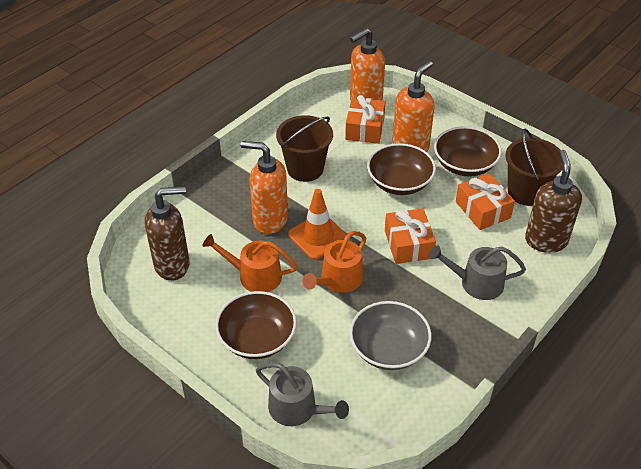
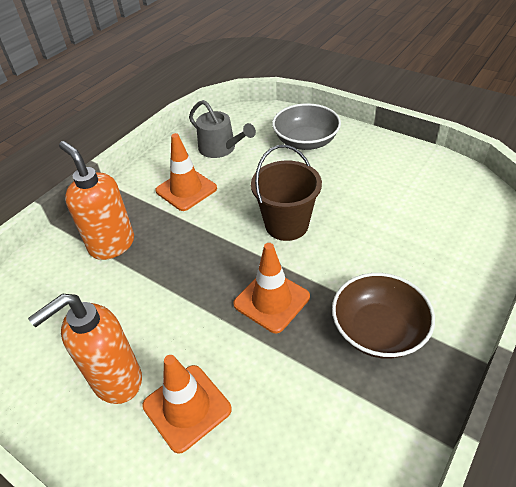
brown bowl: [215,291,297,359] [367,143,436,195] [434,126,502,176] = 3 -> [332,273,435,359] = 1
brown bucket: [276,115,333,182] [505,128,563,206] = 2 -> [251,145,322,241] = 1
brown soap dispenser: [145,186,190,281] [525,150,582,253] = 2 -> none = 0
grey watering can: [256,362,349,426] [429,245,526,300] = 2 -> [189,100,256,158] = 1
orange gift: [345,95,386,144] [385,208,436,264] [456,173,515,230] = 3 -> none = 0
orange soap dispenser: [240,141,288,234] [350,28,385,100] [392,61,435,152] = 3 -> [28,294,142,404] [59,141,134,260] = 2
orange traffic cone: [288,189,347,260] = 1 -> [142,355,232,454] [155,133,217,211] [233,243,310,333] = 3
orange watering can: [202,234,297,292] [302,231,366,293] = 2 -> none = 0

